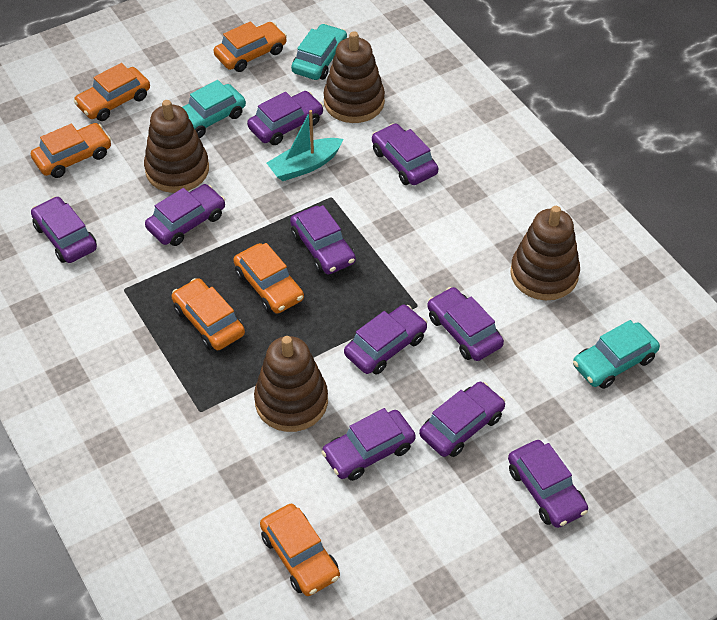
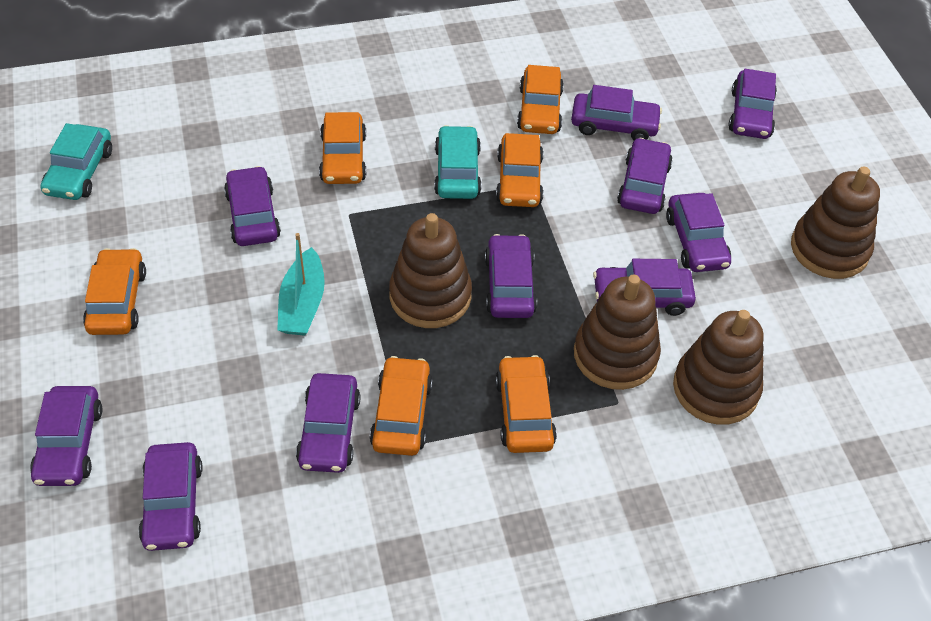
turquoise car: [182,80,246,138] [291,24,347,80] [573,320,660,389] = 3 -> [40,123,112,200] [434,125,481,199] = 2

